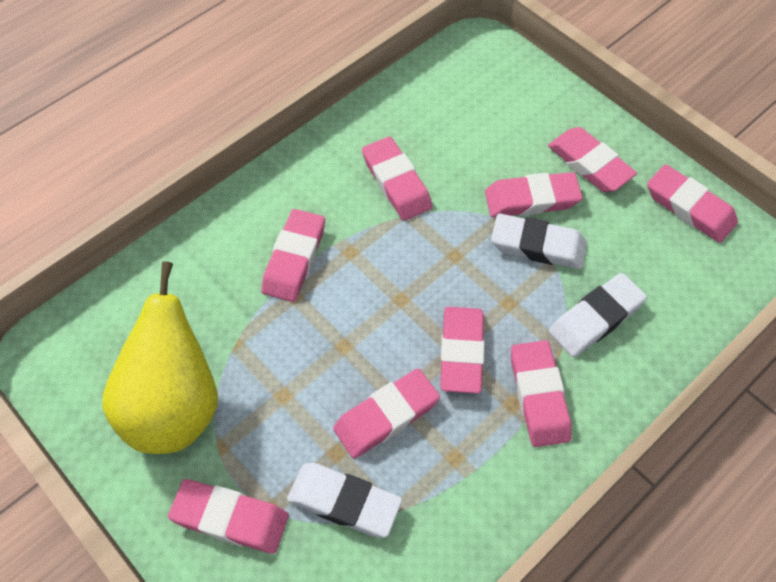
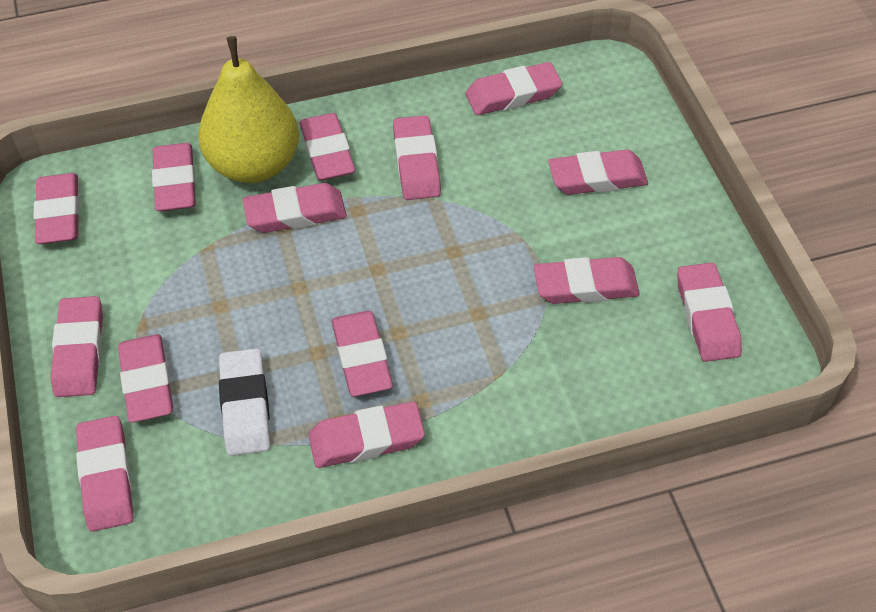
pink eraser: [168,479,289,554] [261,209,325,302] [333,368,440,459] [362,137,432,221] [440,307,485,394] [485,172,582,217] [511,340,572,447] [548,127,637,192] [647,164,738,243] = 9 -> [34,173,80,244] [51,296,103,397] [76,416,133,532] [118,334,173,423] [152,143,196,211] [242,183,347,233] [300,113,355,181] [309,401,425,468] [332,311,393,397] [393,115,441,200] [465,62,562,115] [534,257,640,304] [548,150,648,195] [677,263,742,362] = 14
white eraser: [287,463,402,538] [491,213,587,269] [549,273,647,357] = 3 -> [219,348,271,456] = 1

